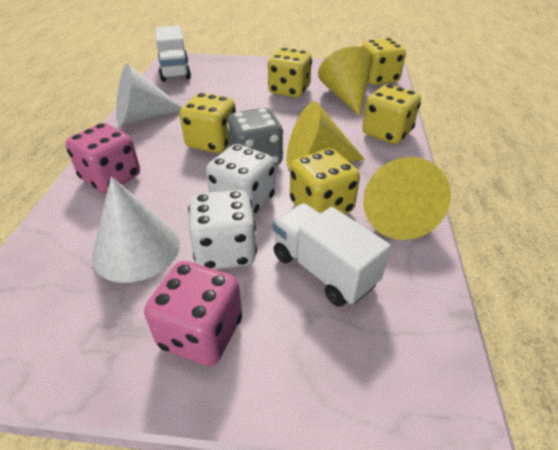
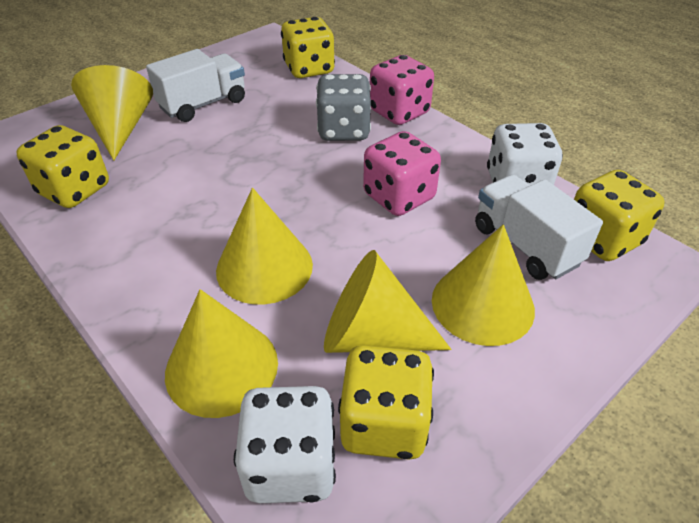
white cone: [92,176,180,283] [116,63,182,126] = 2 -> none = 0
yellow cone: [287,101,365,169] [318,46,373,116] [363,157,451,240] = 3 -> [71,65,153,161] [165,289,278,418] [216,188,313,305] [324,250,451,353] [432,224,535,346] = 5
yellow dice: [180,93,236,153] [268,48,312,98] [290,149,360,214] [362,38,406,85] [362,84,421,144] = 5 -> [16,125,109,208] [281,17,335,78] [338,345,434,460] [574,170,665,261] = 4

